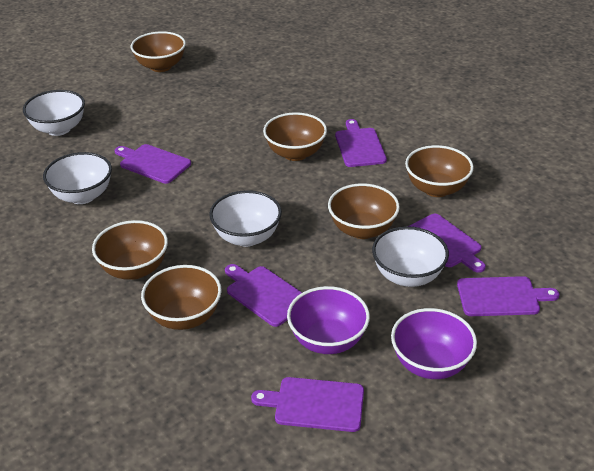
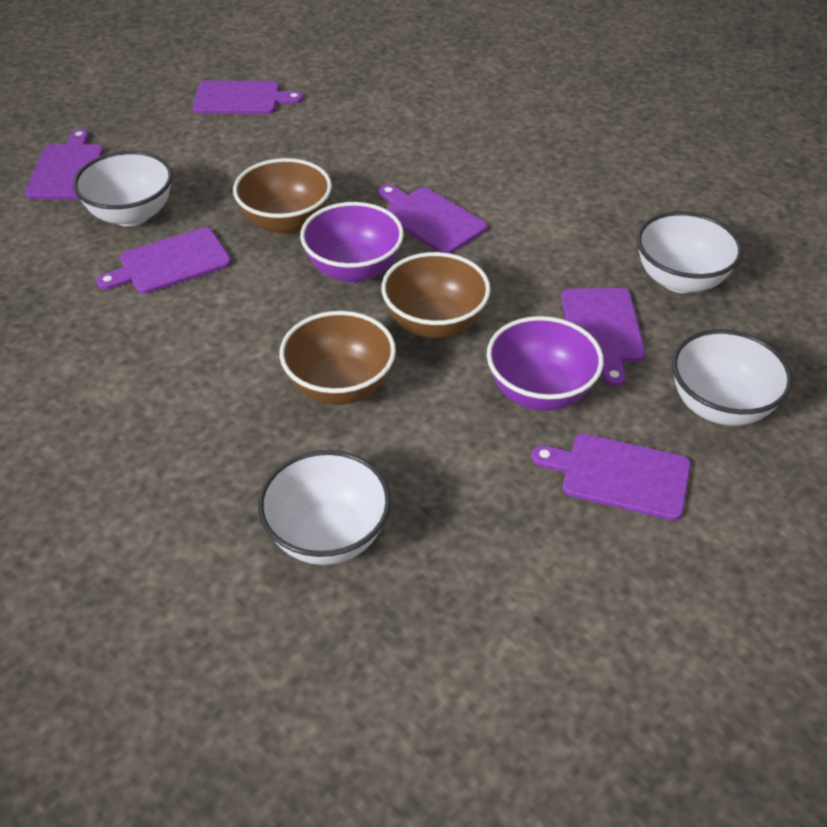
brown bowl: [92,220,168,280] [131,31,186,72] [141,265,222,330] [263,112,327,161] [328,183,400,239] [405,145,474,197] = 6 -> [233,158,332,235] [279,311,396,405] [381,252,491,338] = 3

